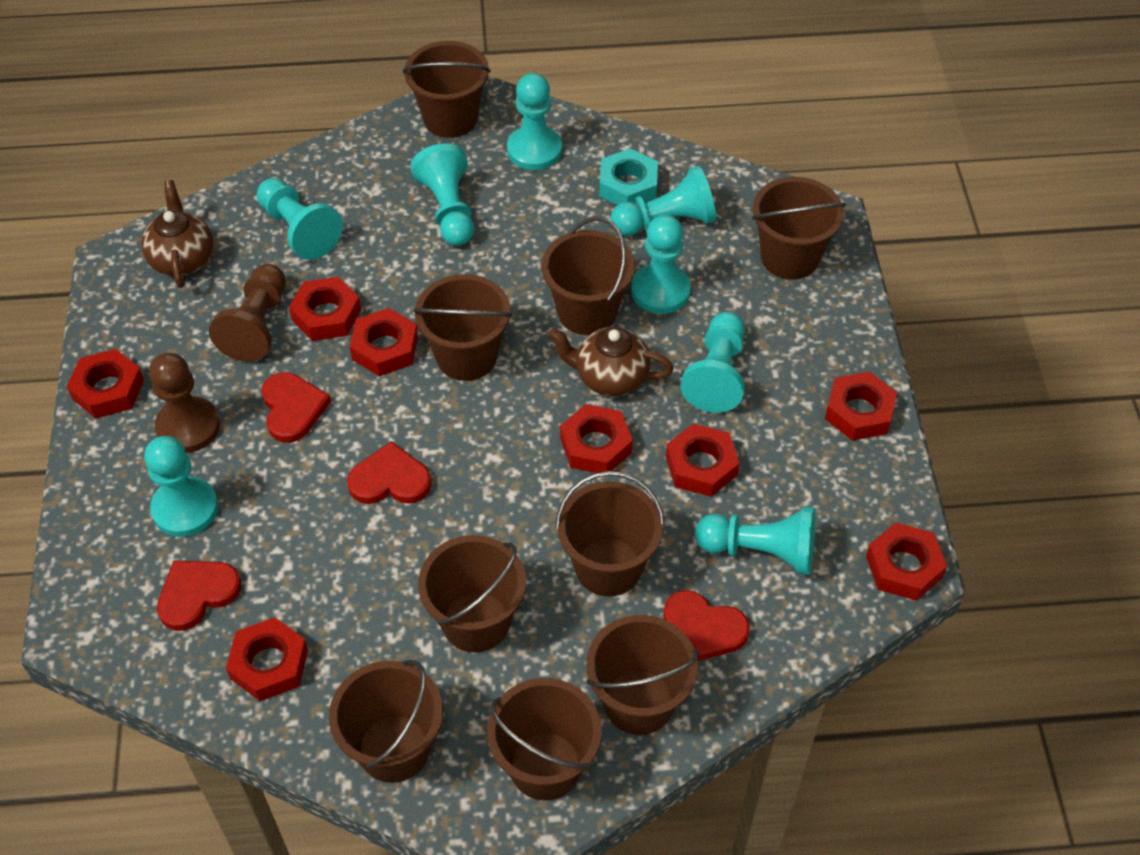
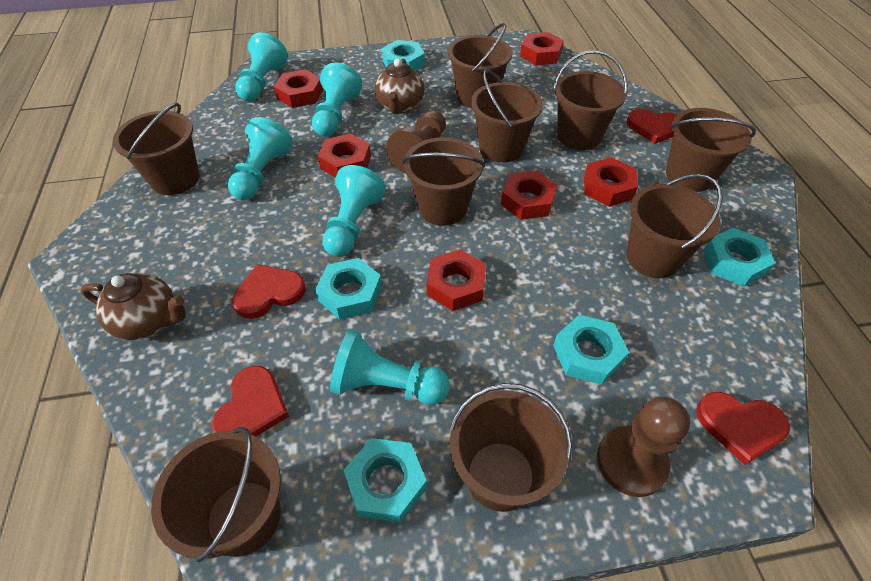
red nut: [66,349,144,419] [226,617,308,701] [289,277,361,341] [350,308,418,376] [560,404,633,473] [666,424,740,497] [825,371,897,441] [866,523,947,601] = 8 -> [274,69,323,108] [318,133,371,178] [427,249,486,311] [501,171,557,220] [520,32,564,65] [584,157,638,207] = 6
turquoise nut: [599,148,658,205] = 1 -> [315,258,382,320] [344,438,427,523] [382,40,425,71] [553,315,629,385] [704,228,775,287] = 5
turquoise pawn: [144,436,218,537] [257,178,343,260] [410,143,474,246] [507,73,562,170] [610,166,716,236] [631,215,691,314] [680,312,745,413] [695,507,815,575] = 8 -> [228,117,292,200] [235,32,288,101] [312,62,362,137] [322,165,385,257] [330,329,450,405] = 5

